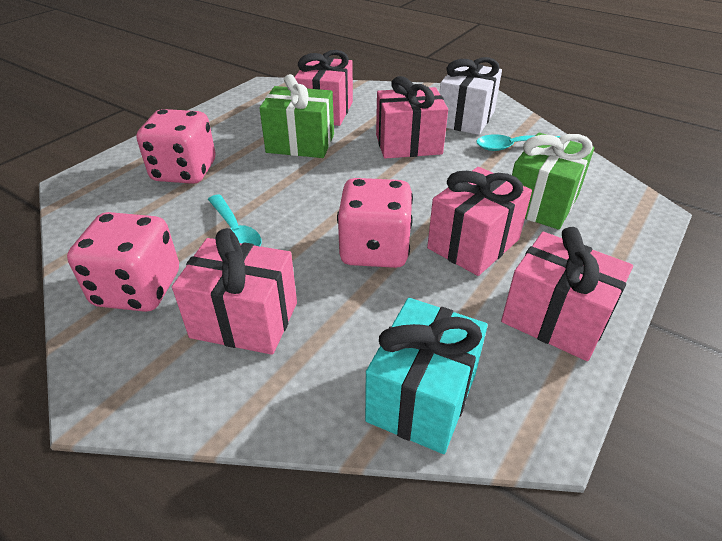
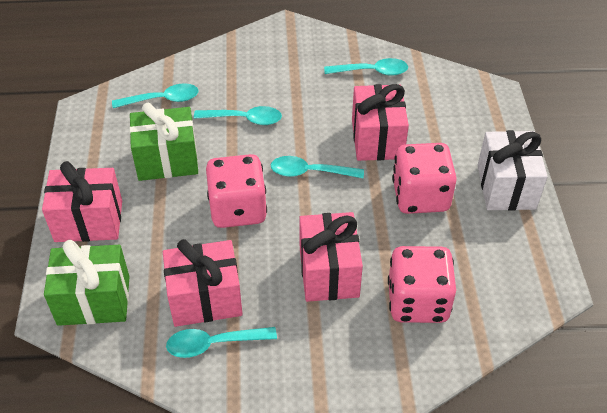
pink gift: [172,228,297,355] [295,50,353,126] [376,76,448,159] [427,167,532,276] [501,227,633,361] = 5 -> [42,161,122,242] [163,239,243,327] [299,212,363,302] [352,84,409,161] = 4
turquoise gift: [365,298,488,454] = 1 -> none = 0
turquoise spoon: [208,194,262,246] [476,134,560,151] = 2 -> [112,83,199,108] [166,327,277,358] [194,106,282,125] [271,156,364,178] [324,58,408,76] = 5

